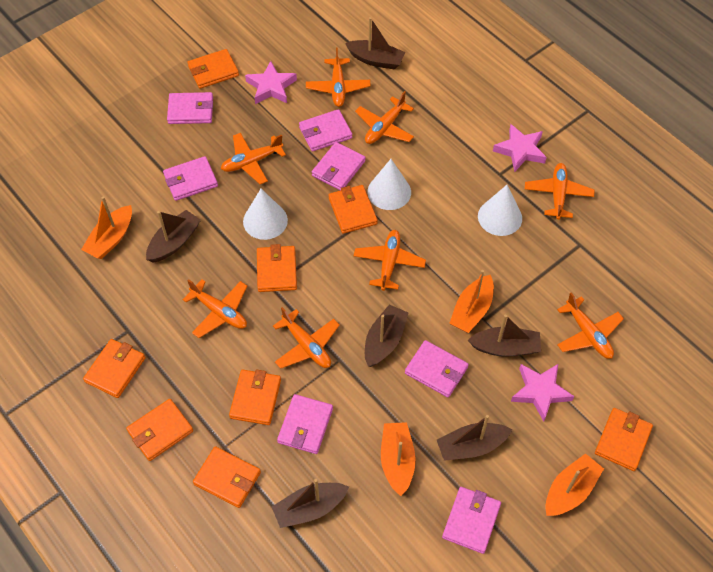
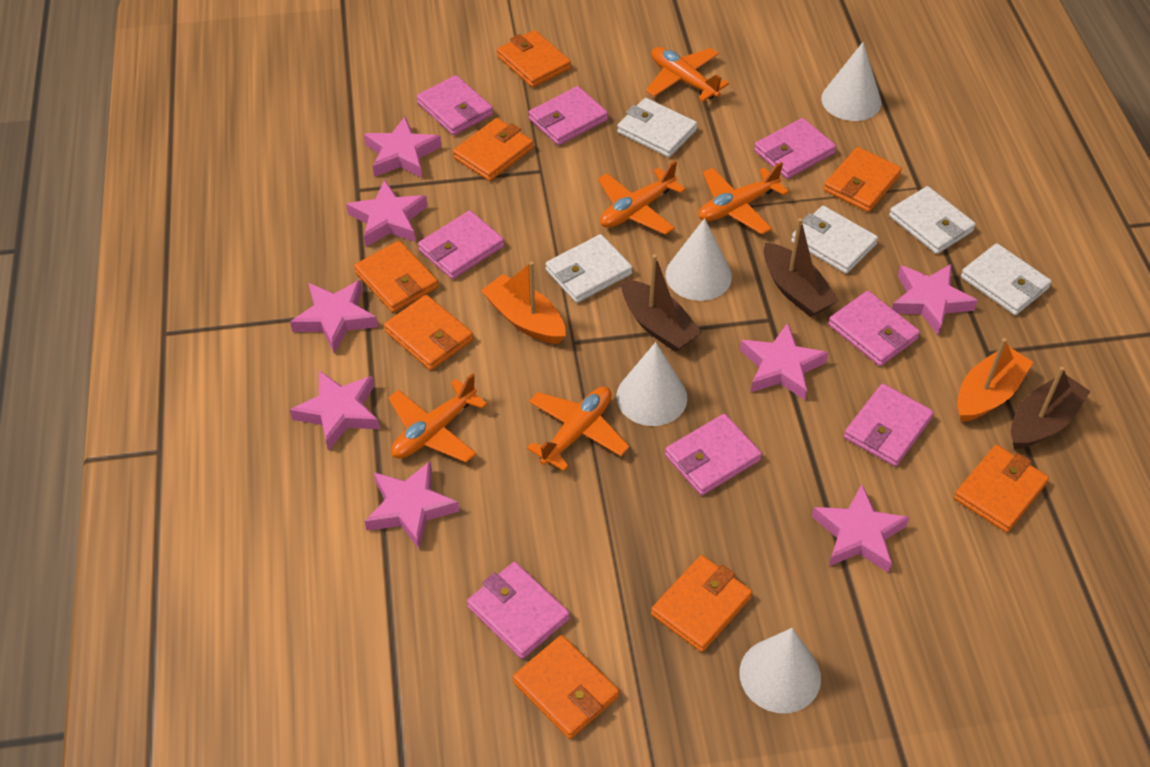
brown boat: [146,210,201,263] [272,479,349,528] [345,17,405,70] [365,305,408,367] [437,415,512,461] [468,315,541,356] = 6 -> [622,254,702,352] [764,218,839,317] [1011,366,1091,449] = 3
orange boat: [81,196,132,259] [381,422,416,496] [449,270,494,333] [545,453,604,516] = 4 -> [481,261,566,344] [957,338,1033,422] = 2
orange plane: [182,279,247,338] [221,133,286,184] [273,307,340,369] [306,47,371,107] [354,230,426,291] [355,91,414,144] [525,163,594,220] [557,292,624,359] = 8 -> [388,373,487,462] [527,387,629,471] [598,161,686,235] [646,47,729,101] [698,162,789,234] = 5
pink star: [245,61,297,104] [493,124,547,172] [511,364,574,422] = 3 -> [290,280,378,354] [290,370,380,451] [346,180,428,247] [364,117,442,178] [365,461,459,549] [740,323,828,400] [812,484,910,573] [892,264,978,336] = 8
pink wallet: [163,156,218,201] [167,92,213,124] [277,394,333,454] [299,109,352,152] [312,142,366,190] [405,340,469,397] [442,487,501,554] = 7 -> [417,75,493,135] [418,210,504,279] [467,562,570,659] [528,86,608,145] [665,414,762,496] [754,118,836,179] [828,291,920,366] [844,384,934,466] = 8
white cone: [243,189,288,240] [367,159,411,210] [478,185,522,236] = 3 -> [616,342,687,426] [666,218,732,301] [739,628,821,713] [821,42,882,121] = 4
white wallet: none = 0 -> [546,234,633,303] [617,98,697,157] [791,206,878,274] [889,186,976,254] [961,243,1052,315] = 5

